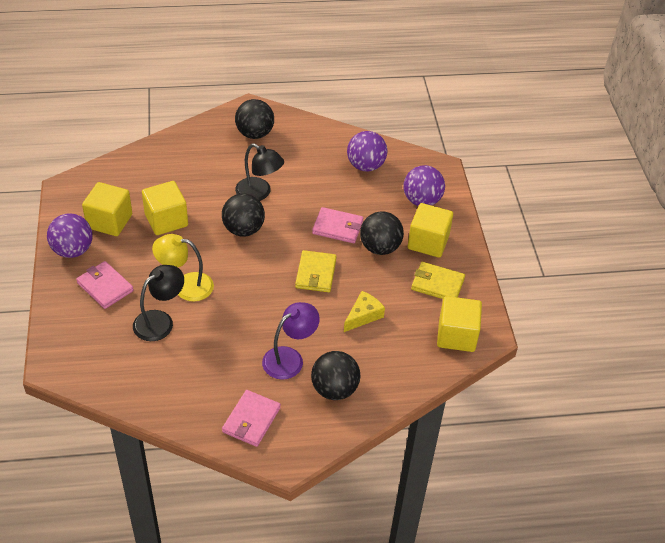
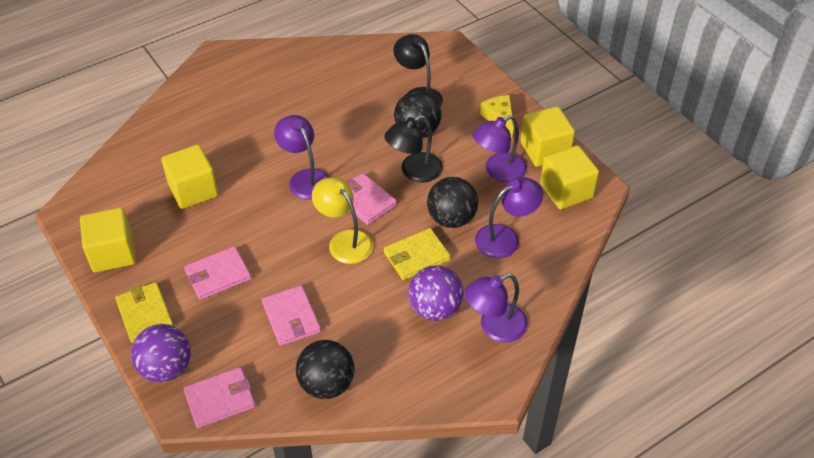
black ball: [222,193,265,237] [235,99,274,139] [311,351,360,400] [360,211,404,255] = 4 -> [296,340,354,399] [394,91,441,138] [427,177,478,228] = 3
pink wallet: [76,261,134,309] [222,390,281,447] [312,207,363,243] = 3 -> [183,367,256,428] [184,246,251,300] [262,285,321,346] [346,173,397,225] = 4
purple ball: [47,213,93,258] [347,131,387,172] [403,165,445,206] = 3 -> [131,324,191,382] [408,265,464,321] = 2
purple lamp: [262,302,320,379] = 1 -> [274,115,329,200] [464,273,528,343] [473,115,527,182] [475,177,543,258] = 4

